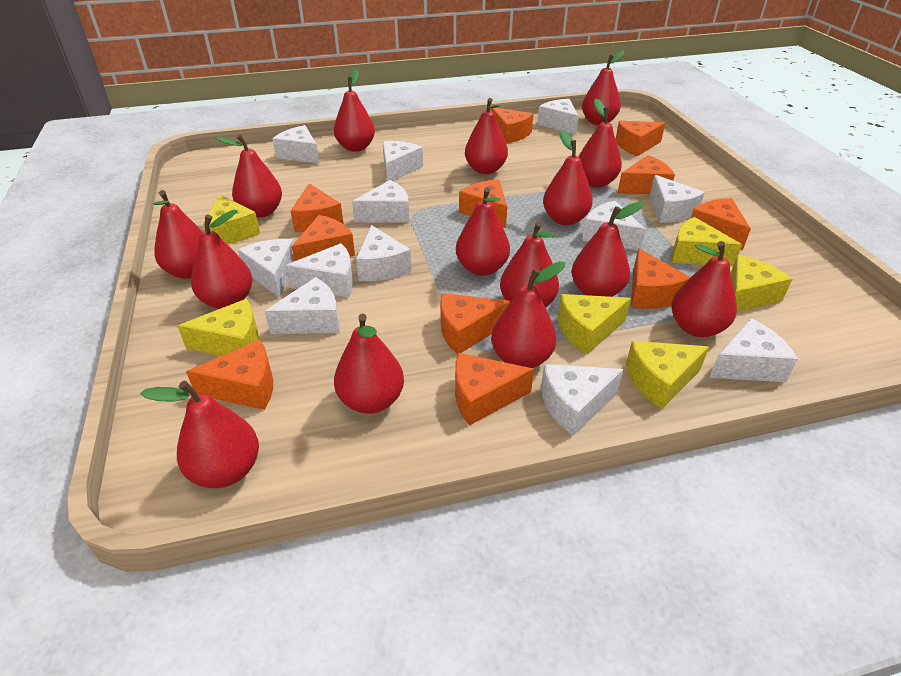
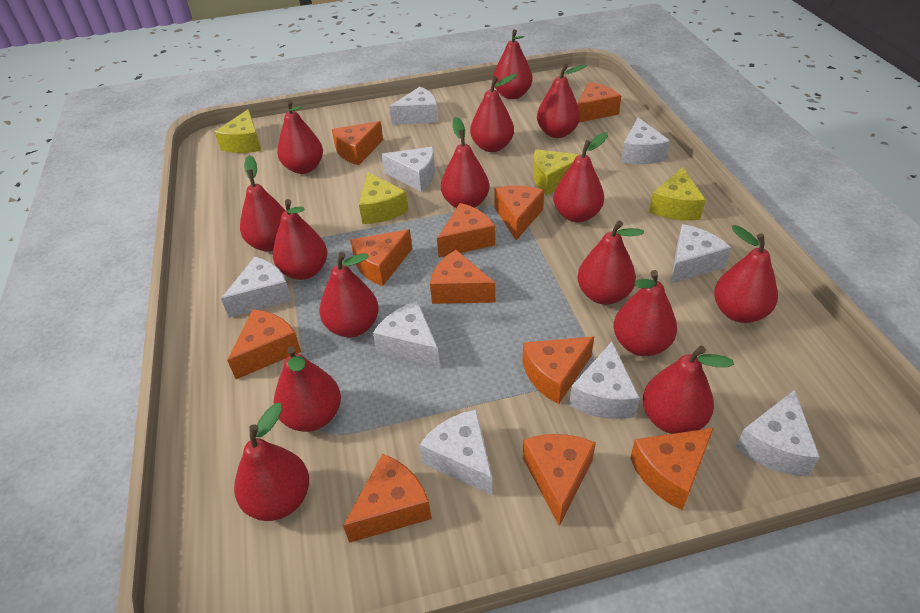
white cheese: [238,239,294,298] [264,277,340,334] [272,125,319,164] [285,243,353,297] [352,180,410,223] [356,225,412,281] [382,141,423,181] [537,99,579,135] [541,364,624,436] [582,201,646,251] [650,175,705,223] [709,318,798,382] = 12 -> [221,257,292,318] [373,301,440,368] [381,147,435,191] [389,87,438,125] [419,409,492,495] [569,342,640,419] [621,117,670,164] [671,224,731,284] [735,390,820,476] = 9
yellow cheese: [178,299,259,356] [203,194,260,244] [558,294,631,354] [626,341,709,409] [671,217,742,267] [731,255,792,312] = 6 -> [215,109,262,153] [359,172,408,224] [533,149,588,195] [649,167,706,221] = 4

